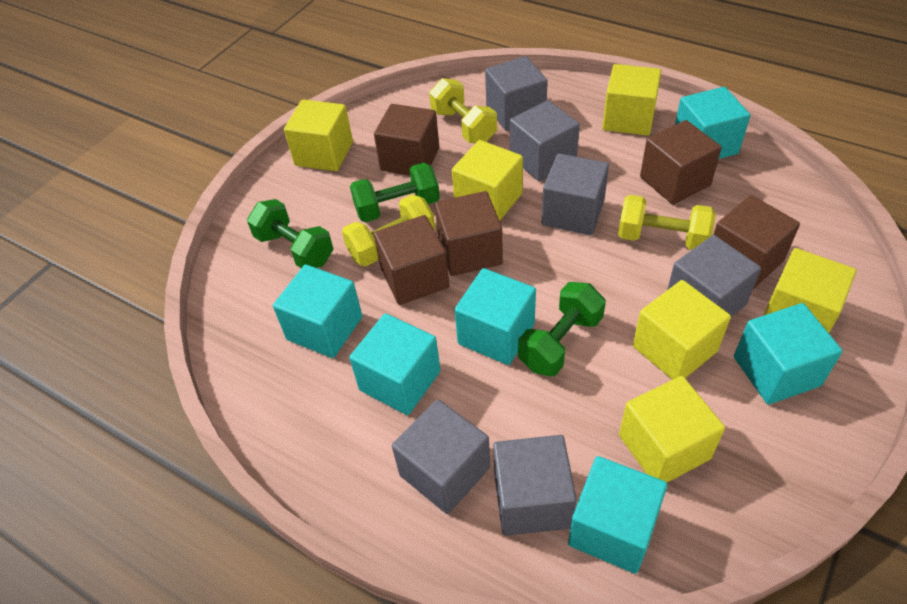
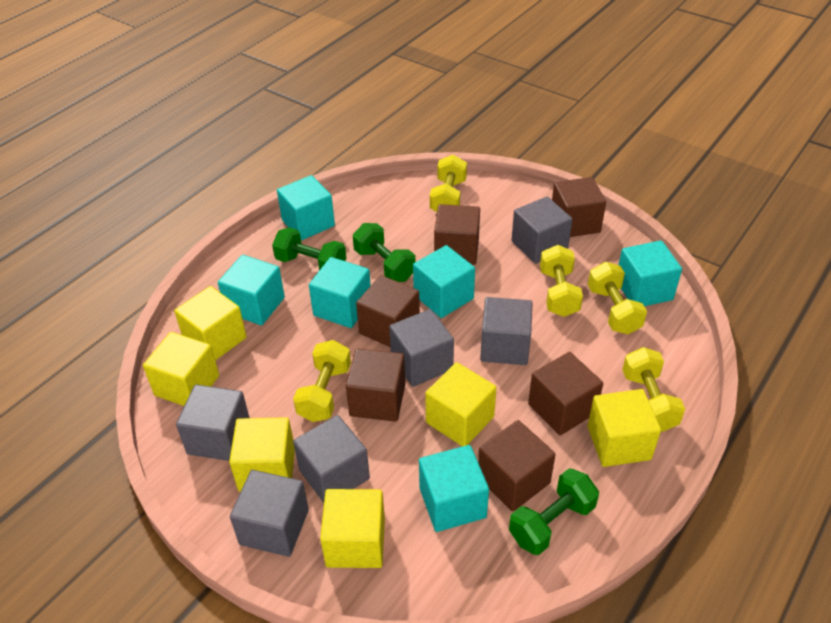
brown cube: [374,104,439,176] [374,215,449,305] [435,191,503,276] [640,120,722,205] [713,195,800,289] = 5 -> [346,349,405,422] [356,275,420,347] [434,204,480,265] [478,420,556,511] [528,352,603,435] [552,177,606,237] = 6
yellow dumbbell: [342,195,435,266] [429,78,497,143] [618,195,716,250] = 3 -> [293,340,351,422] [430,155,467,212] [540,245,583,317] [588,262,647,334] [622,347,685,432] = 5

